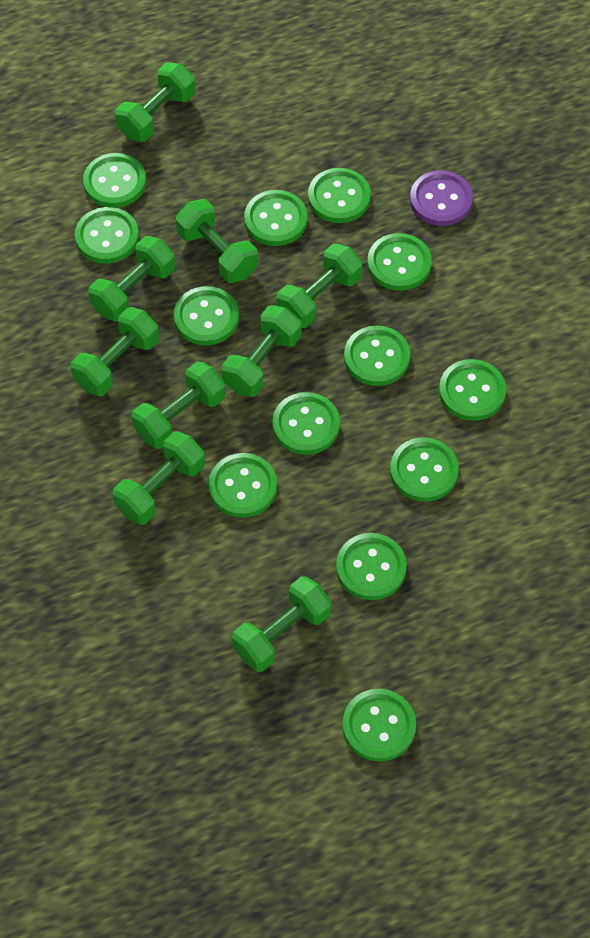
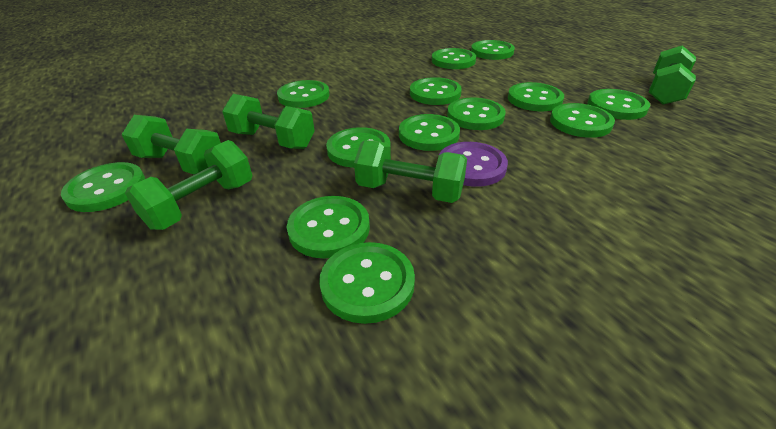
green dumbbell: [71,307,159,396] [88,236,175,321] [112,431,205,525] [115,62,195,142] [131,362,226,449] [176,199,258,283] [222,305,301,397] [232,576,331,672] [276,243,363,328] = 9 -> [122,115,221,174] [125,140,252,230] [222,94,315,149] [354,140,467,203] [649,45,696,104] = 5

